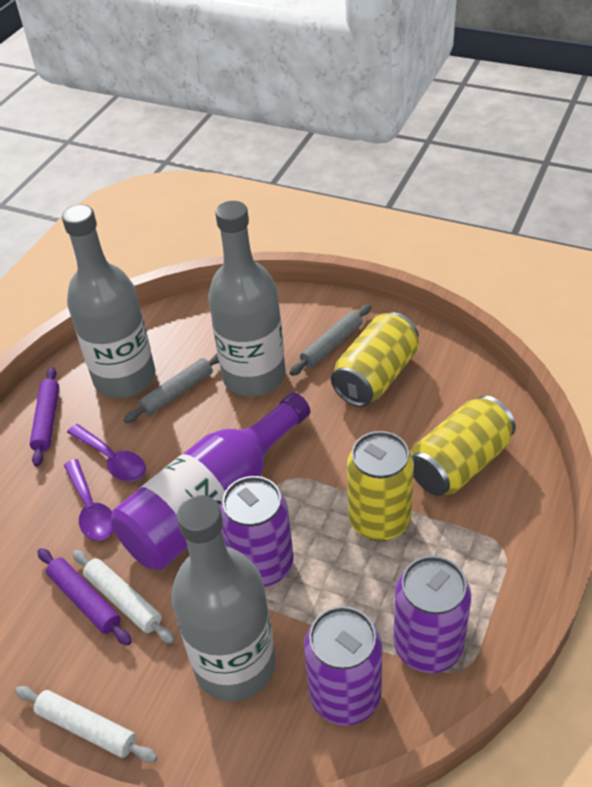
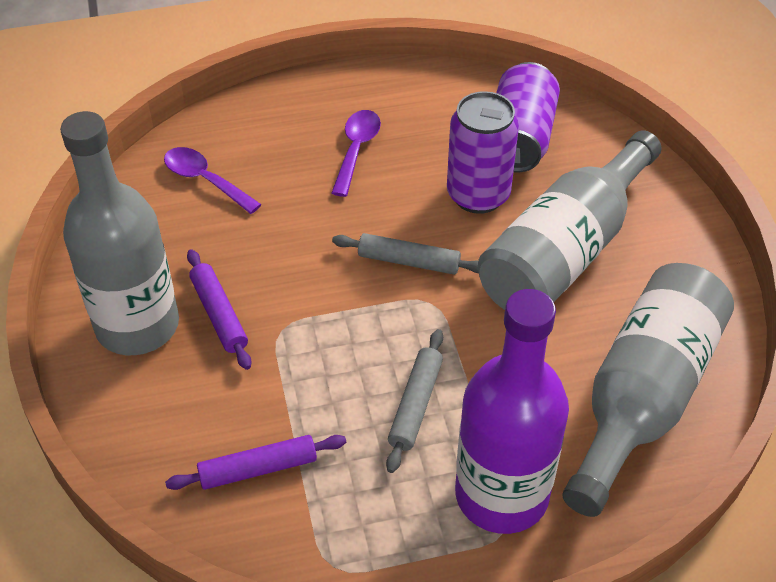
purple can: [220,476,294,587] [304,606,382,726] [394,556,471,673] = 3 -> [447,91,519,214] [496,62,560,172] = 2
white rolling pin: [15,686,157,763] [72,550,175,644] = 2 -> none = 0
yellow can: [331,312,419,407] [347,431,414,541] [411,395,516,496] = 3 -> none = 0

